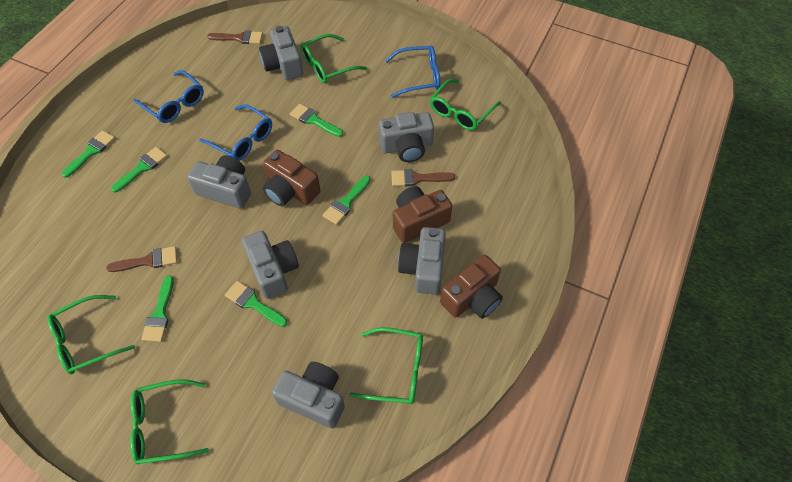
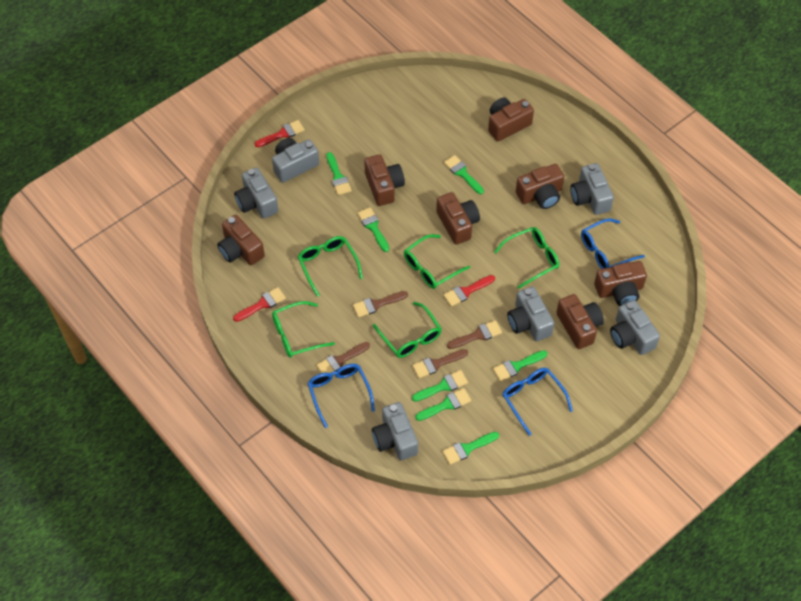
brown brush: [106,246,177,272] [207,30,263,44] [391,169,455,186] = 3 -> [316,342,370,373] [353,291,408,318] [412,349,468,378] [447,320,502,349] = 4
brown camera: [263,150,320,206] [393,186,452,243] [440,255,503,319] = 3 -> [217,215,265,265] [364,154,405,206] [436,192,480,245] [488,97,534,141] [516,164,564,209] [556,294,604,349] [594,261,647,306] = 7
green brush: [62,130,115,178] [111,147,167,193] [141,275,174,342] [225,281,287,327] [290,104,343,137] [323,176,371,225] = 6 -> [326,152,352,195] [357,207,389,252] [412,370,468,402] [415,388,471,421] [442,432,499,465] [444,155,484,194] [493,350,547,381] = 7
red brush: none = 0 -> [233,287,286,322] [255,120,305,147] [443,275,495,307] = 3

